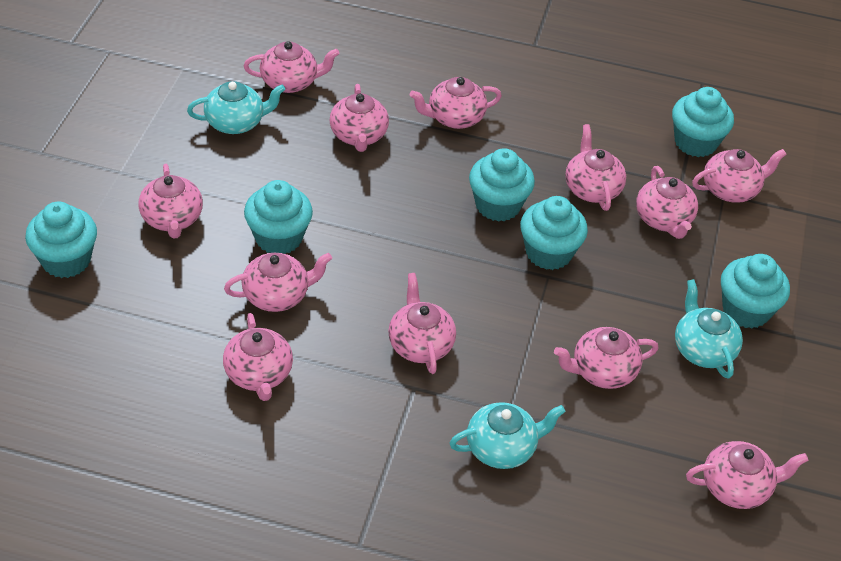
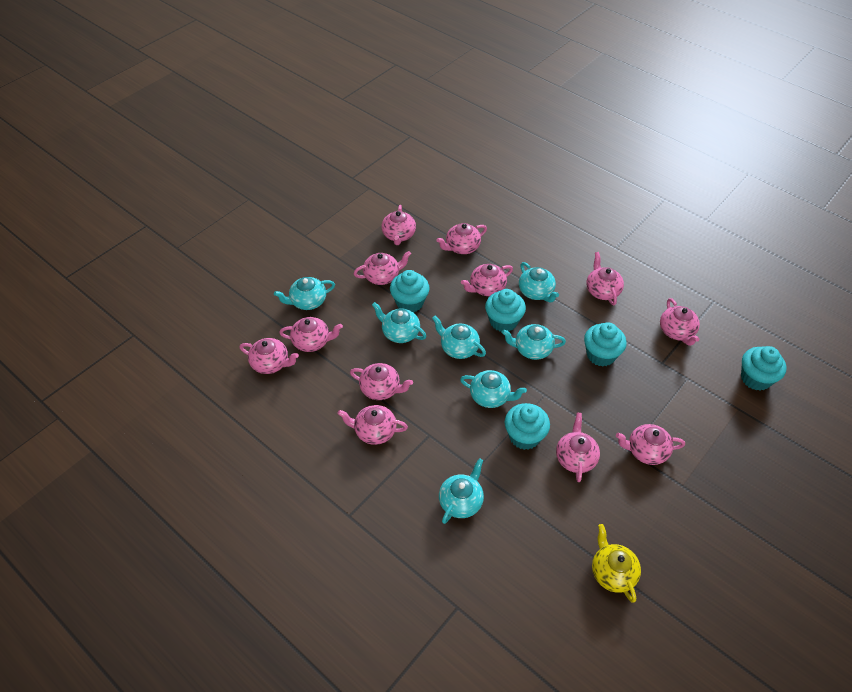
turquoise cupcake: [25,202,97,278] [244,180,313,254] [469,148,535,222] [520,196,588,270] [672,87,734,157] [721,254,790,329] = 6 -> [390,270,429,313] [485,289,526,332] [505,403,550,450] [584,322,627,367] [741,346,786,391] = 5
turquoise teapot: [187,81,285,134] [449,402,565,469] [675,279,743,379] = 3 -> [274,277,335,310] [372,302,427,343] [432,316,486,359] [439,458,484,524] [460,370,527,408] [502,324,566,360] [519,262,559,302] = 7
yellow teapot: none = 0 -> [592,524,641,603] = 1

